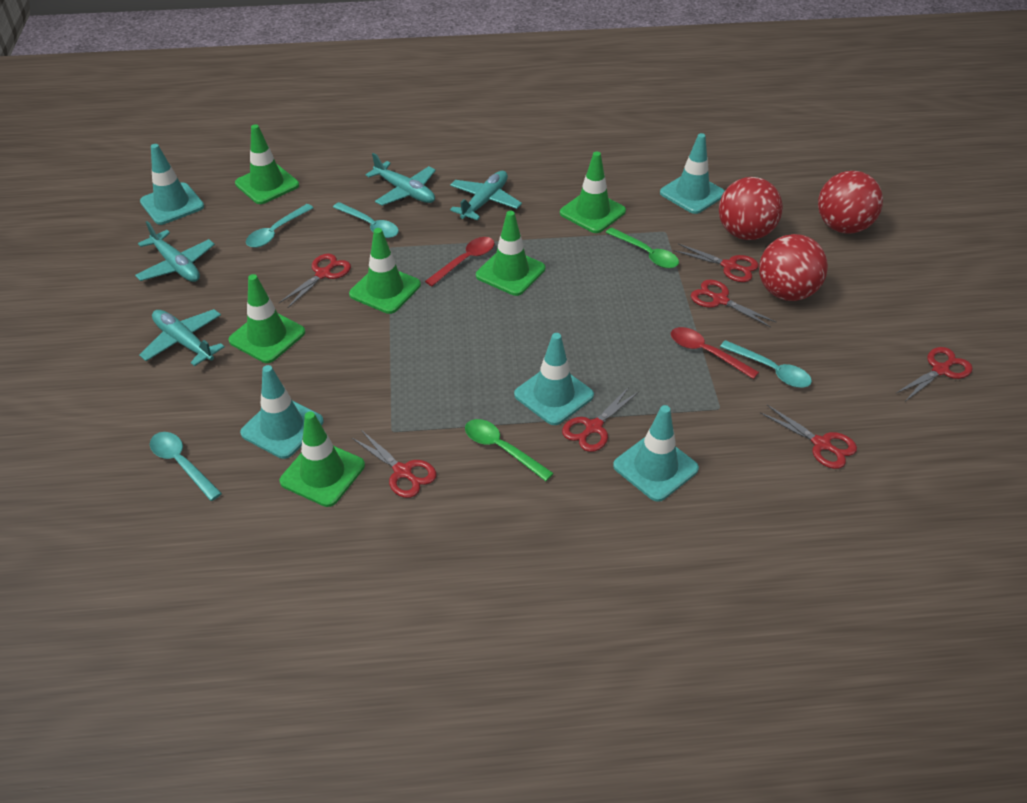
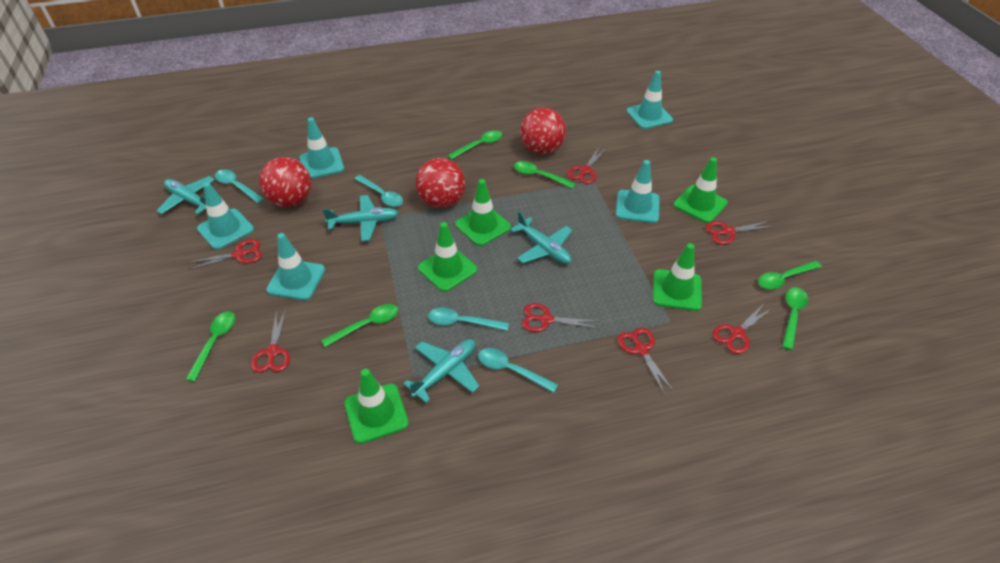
green spoon: [465,419,554,481] [606,228,679,268] = 2 -> [185,311,235,382] [321,304,399,347] [447,130,502,160] [514,161,576,189] [758,261,822,289] [782,287,808,350] = 6
green traffic cone: [228,274,305,363] [235,124,299,204] [280,411,365,507] [349,228,421,314] [476,211,545,296] [560,152,626,233] = 6 -> [344,369,409,444] [418,222,477,292] [455,179,511,246] [653,243,702,311] [673,157,728,223] = 5
red spoon: [425,237,495,286] [671,327,759,379] = 2 -> none = 0

